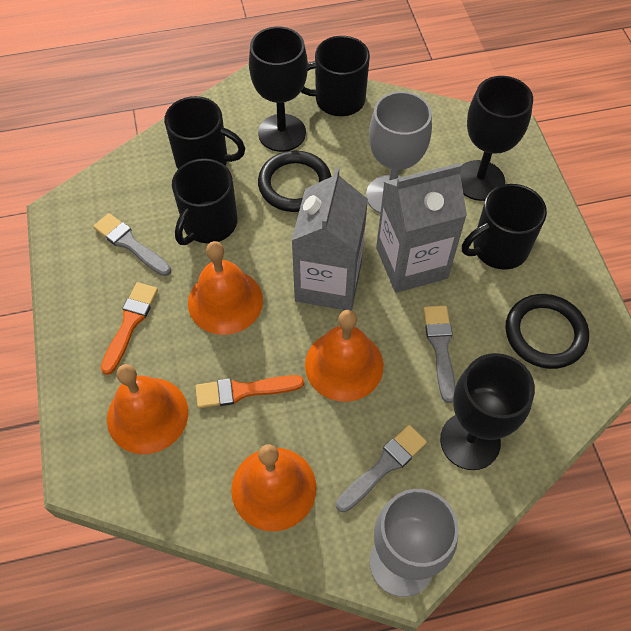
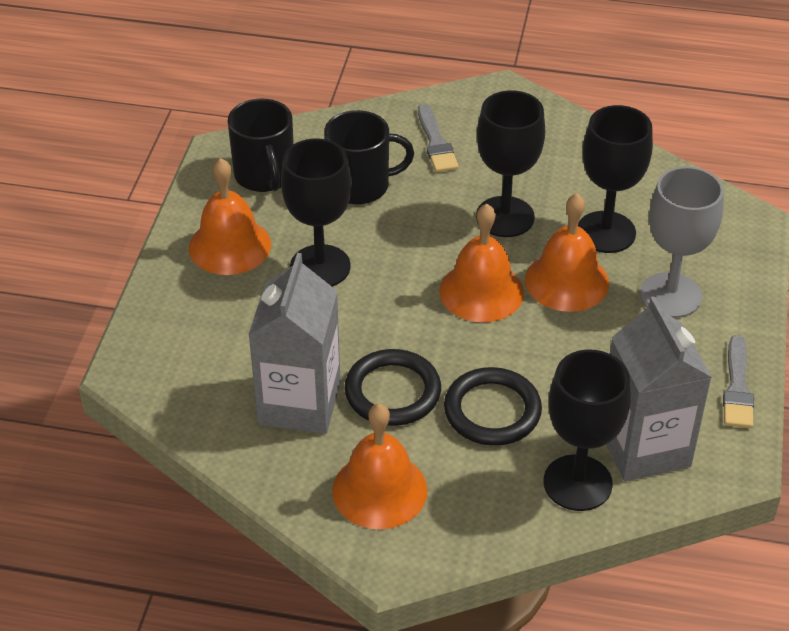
black goblet: [249,27,308,152] [440,353,535,470] [460,76,533,201] = 3 -> [281,138,352,286] [476,90,545,237] [543,350,631,511] [578,105,653,253] = 4
black mug: [164,96,245,169] [172,158,237,245] [301,36,370,116] [462,184,547,270] = 4 -> [228,99,294,192] [324,110,414,204] = 2
grey brush: [93,213,171,276] [336,425,427,512] [423,306,456,403] = 3 -> [418,104,459,172] [723,335,754,428] = 2
grey goblet: [366,91,432,214] [370,489,459,597] = 2 -> [640,166,724,318] = 1
orange brush: [101,282,158,375] [195,375,304,408] = 2 -> none = 0

